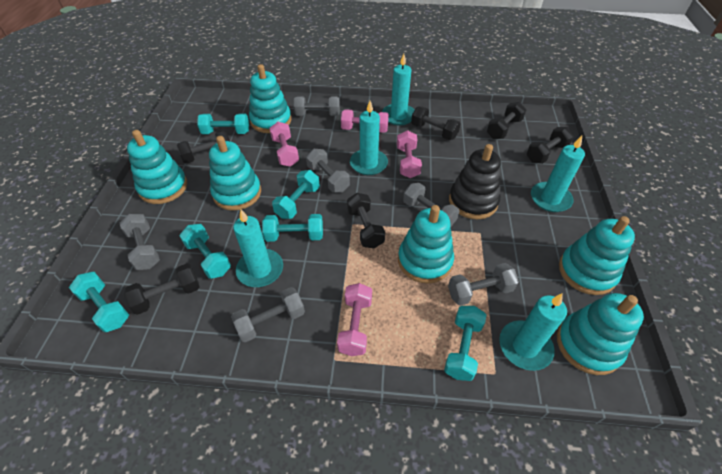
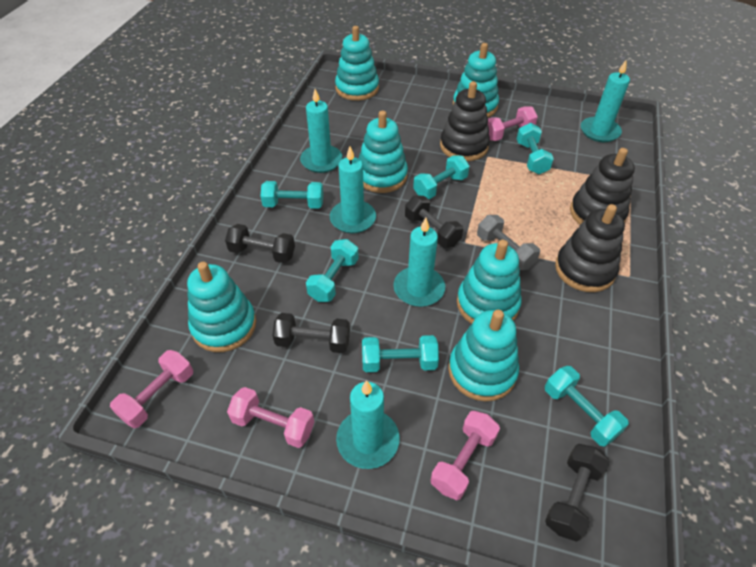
black dumbbell: [124,263,199,315] [177,131,230,163] [347,193,385,248] [411,106,461,140] [487,102,526,139] [526,127,574,164] = 6 -> [225,224,295,263] [272,313,350,353] [405,196,463,248] [545,444,610,542] = 4
black stacking toy: [449,144,501,219] = 1 -> [440,81,490,161] [555,204,625,292] [570,148,635,225] = 3
grey dumbbell: [120,214,160,270] [231,287,305,342] [294,96,340,116] [306,149,350,193] [403,183,459,227] [448,263,519,306] = 6 -> [477,215,540,270] = 1

